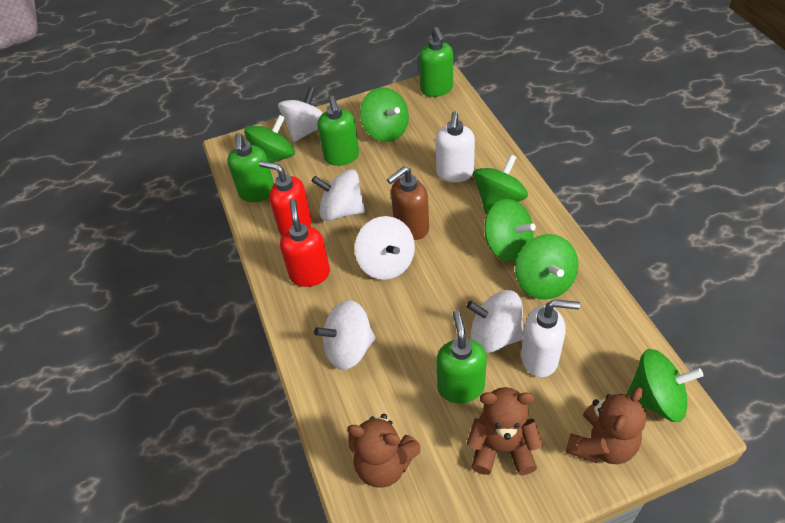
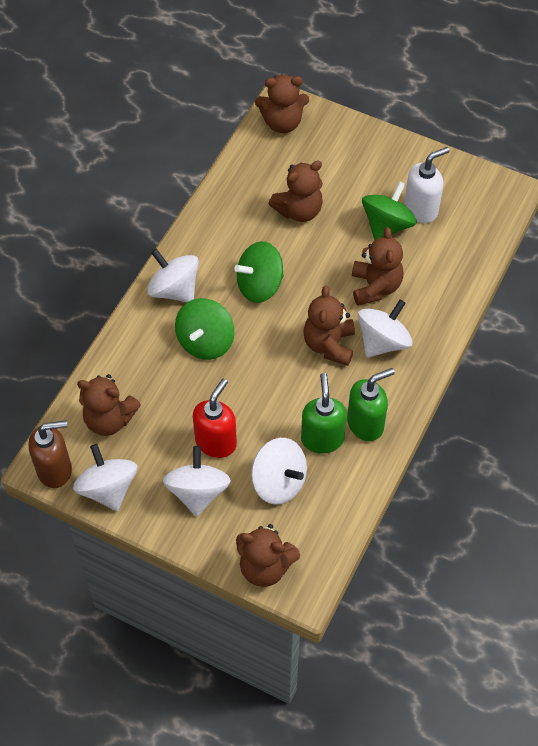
brown teddy bear: [347,414,421,488] [467,387,543,475] [566,387,646,464] = 3 -> [77,374,141,436] [236,524,300,587] [255,74,309,133] [268,160,323,222] [303,286,355,366] [352,227,403,306] = 6
green soap dispenser: [227,133,274,202] [318,96,359,166] [419,27,453,97] [436,310,487,403] = 4 -> [301,373,347,453] [347,368,395,441] = 2
green spinning top: [244,115,295,163] [360,87,409,142] [473,154,528,214] [484,199,536,262] [515,234,578,300] [627,349,703,422] = 6 -> [175,298,235,360] [234,241,284,303] [362,181,417,240] = 3
red soap dispenser: [259,161,312,236] [280,199,330,287] = 2 -> [193,379,237,458] = 1
white soap dispenser: [435,111,475,182] [521,299,580,377] = 2 -> [404,147,450,223] = 1

